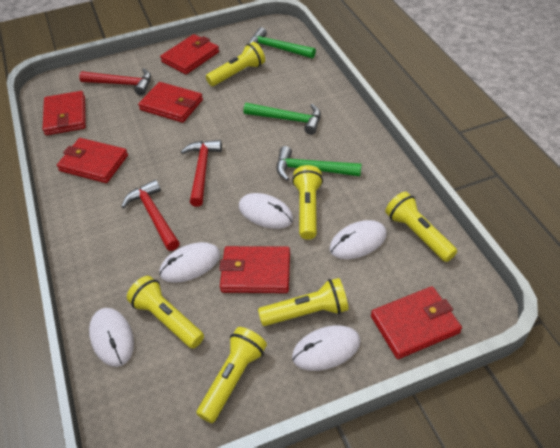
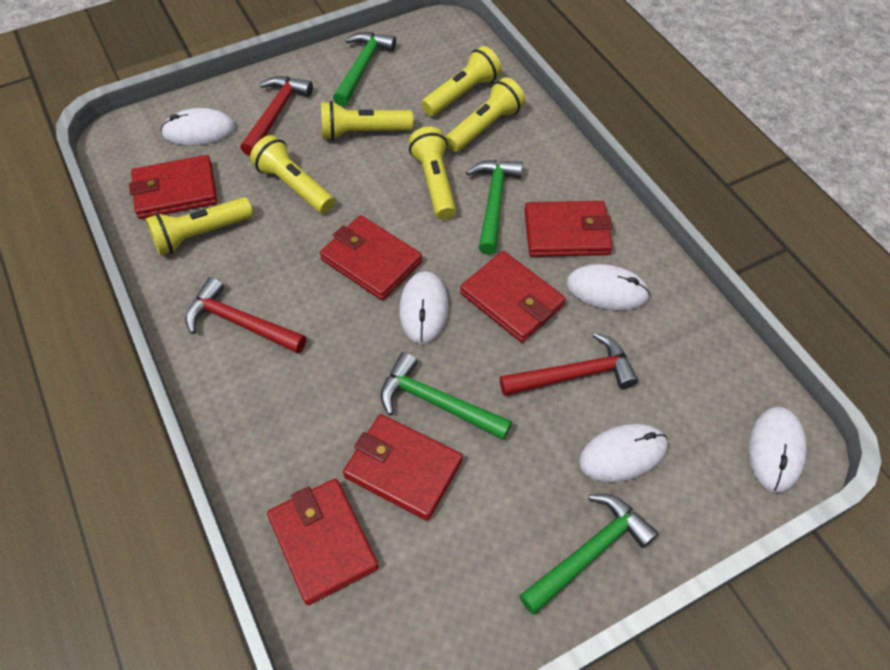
green hammer: [243,103,321,135] [249,27,316,58] [277,146,362,181] = 3 -> [333,32,396,106] [381,352,512,440] [466,160,523,254] [519,494,658,615] = 4

